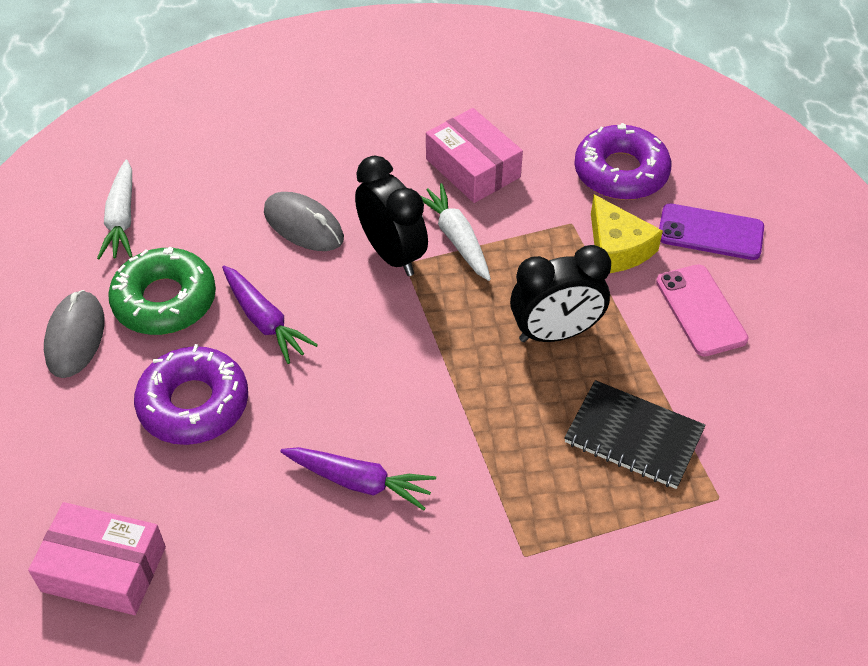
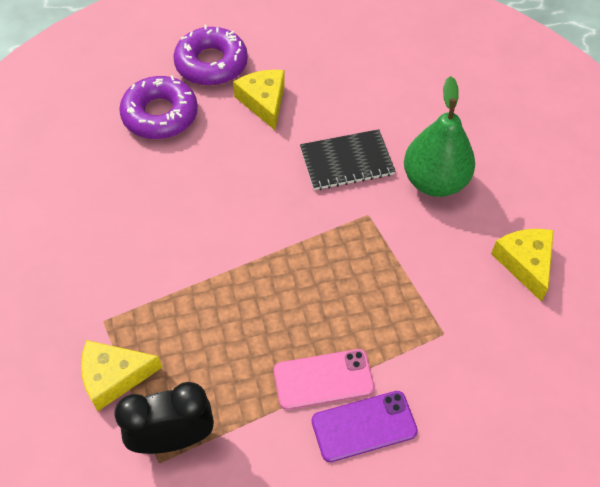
black clock: [355,156,428,276] [510,245,611,342] = 2 -> [115,382,214,454] = 1
green donut: [108,247,216,335] = 1 -> none = 0
green pear: none = 0 -> [404,76,475,197] = 1
grey mouse: [44,290,104,378] [264,192,344,251] = 2 -> none = 0
pink box: [28,502,166,615] [426,108,523,203] = 2 -> none = 0
purple carrot: [222,266,318,364] [280,447,436,510] = 2 -> none = 0
white carrot: [97,160,132,259] [421,183,491,281] = 2 -> none = 0
yellow cheese: [591,195,663,273] = 1 -> [81,340,162,411] [233,70,285,130] [491,229,554,302] = 3

